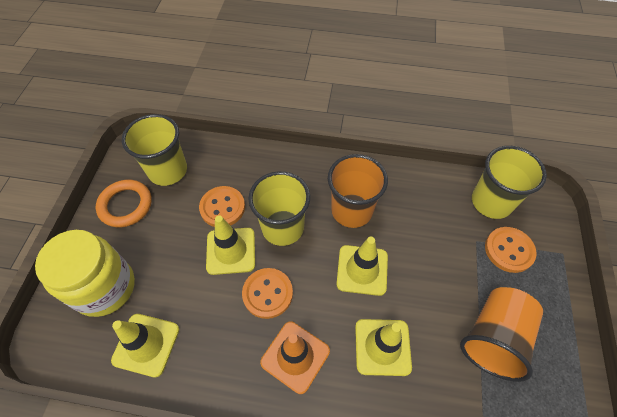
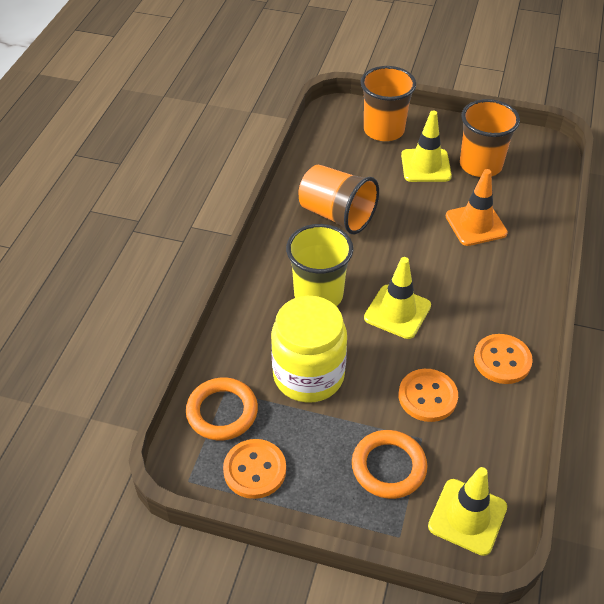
orange cup: [328,154,388,228] [460,287,543,382] = 2 -> [298,165,379,234] [361,66,416,141] [460,99,520,177] = 3
orange ring: [96,180,152,227] = 1 -> [186,378,258,441] [352,430,428,499] = 2
yellow cup: [122,114,187,186] [248,171,310,246] [472,146,547,219] = 3 -> [286,224,353,306] = 1
yellow traffic cone: [111,314,179,377] [206,215,255,275] [337,237,388,296] [355,319,412,376] = 4 -> [364,257,431,339] [401,111,452,182] [428,467,507,556] = 3

